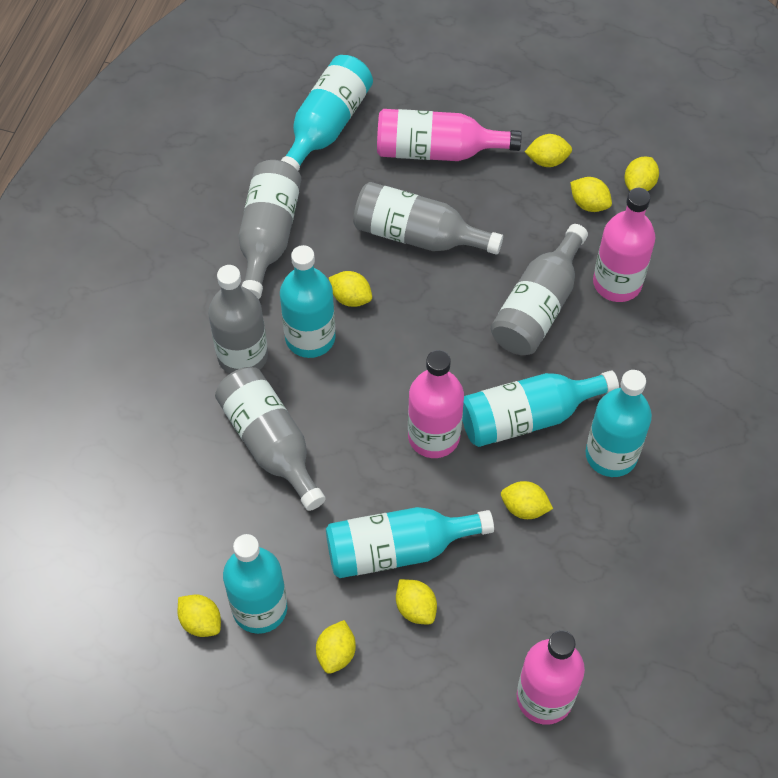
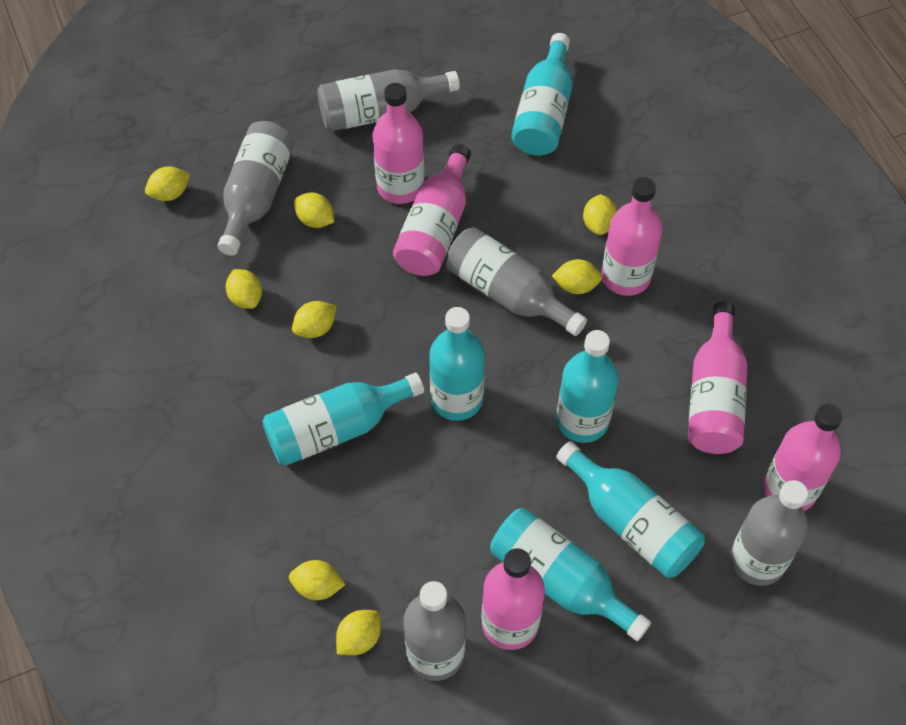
pink bottle: [377,109,522,161] [408,350,464,458] [517,630,585,725] [593,188,655,302] = 4 -> [372,83,425,204] [393,144,471,276] [481,548,545,650] [602,177,663,296] [688,302,747,454] [763,404,843,511] = 6

